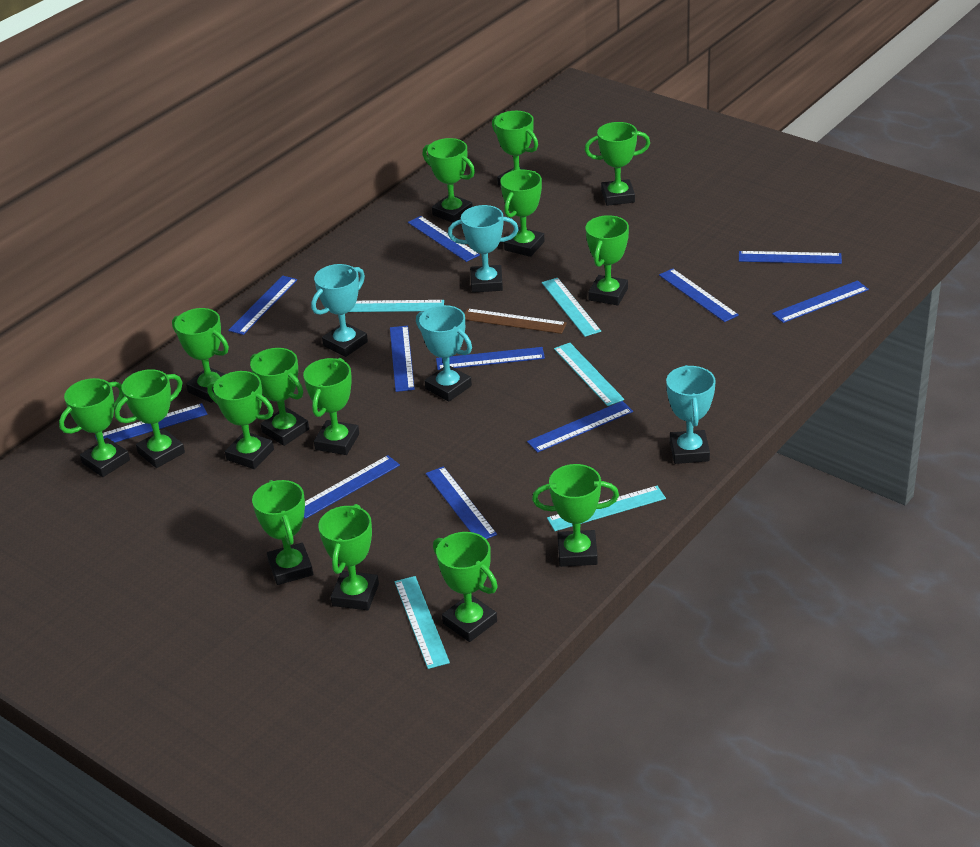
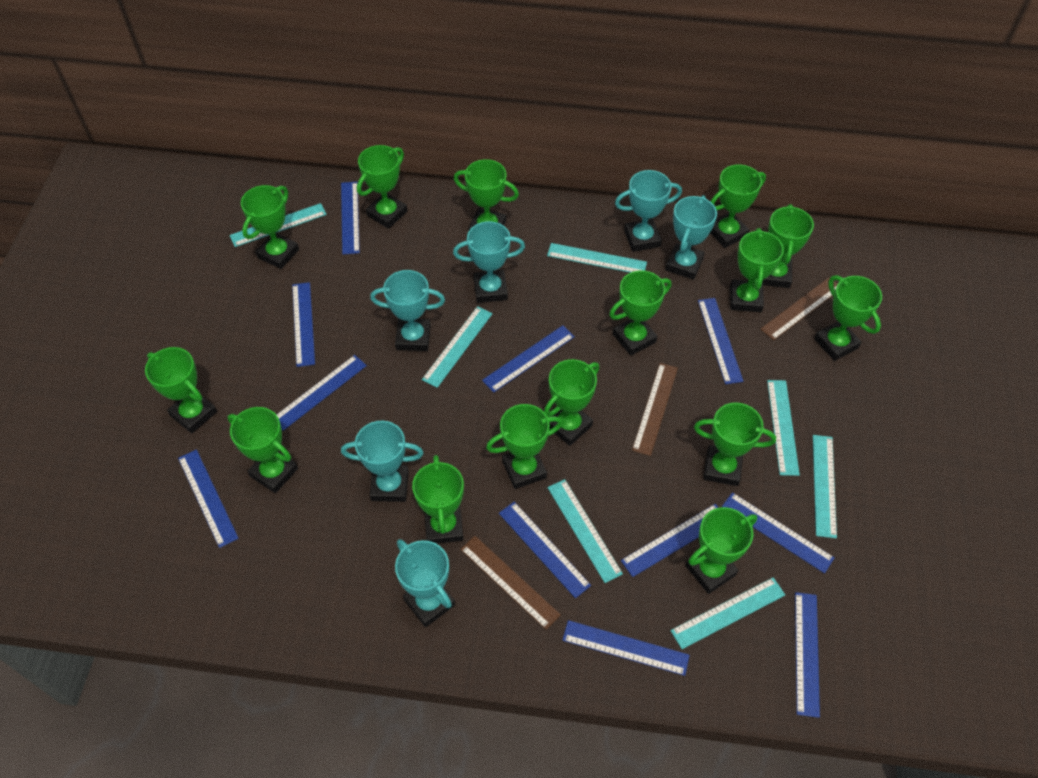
brown ruler: [464,308,567,334] = 1 -> [460,536,561,630] [632,363,678,456] [761,277,838,340] = 3
turquoise ruler: [349,300,444,312] [395,576,450,669] [542,278,601,337] [547,486,666,531] [554,343,624,406] = 5 -> [230,203,327,247] [422,306,493,388] [547,243,647,273] [548,479,623,583] [670,577,785,649] [767,380,800,476] [813,435,837,538] = 7
turquoise trophy: [311,264,368,357] [416,305,472,402] [448,205,519,293] [666,365,716,464] = 4 -> [341,421,424,502] [370,270,445,351] [395,539,455,627] [453,221,525,303] [615,170,682,252] [665,195,717,280] = 6

